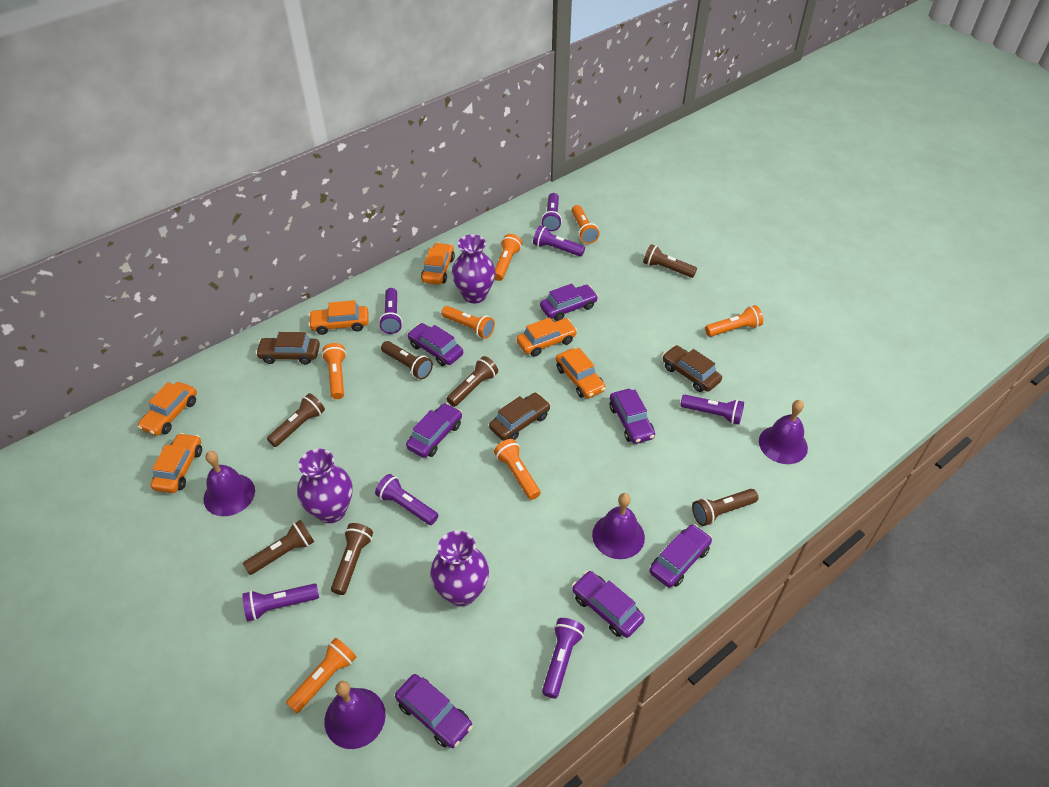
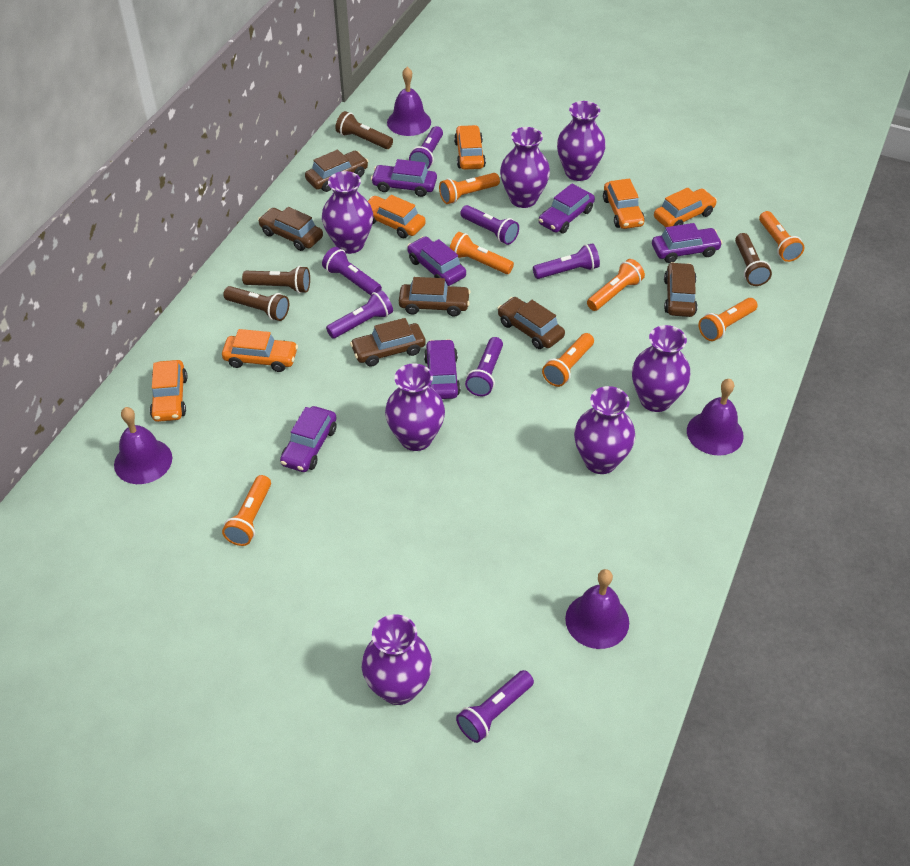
brown car: [256,332,320,364] [489,393,551,441] [662,345,722,392] = 3 -> [258,207,323,251] [305,150,368,192] [350,318,426,367] [399,277,470,317] [497,297,565,349] [664,262,698,317] = 6
brown flashlight: [243,520,314,575] [267,393,325,447] [331,523,373,595] [381,341,433,380] [447,356,498,407] [643,244,697,278] [692,489,758,526] = 7 -> [223,286,289,321] [242,266,310,293] [335,111,393,149] [735,233,772,286] = 4
purple car: [395,674,473,748] [406,403,462,458] [407,323,463,366] [540,284,598,321] [572,571,645,638] [610,389,655,444] [649,524,712,588] = 7 -> [280,406,336,472] [371,159,437,197] [407,236,466,286] [424,339,460,399] [539,184,595,233] [652,223,723,263] = 6
purple vase: [297,449,352,523] [430,531,489,606] [452,234,495,303] = 3 -> [322,171,373,254] [362,614,432,705] [385,363,445,451] [500,127,550,208] [557,101,606,181] [574,386,635,474] [632,325,690,412] = 7

